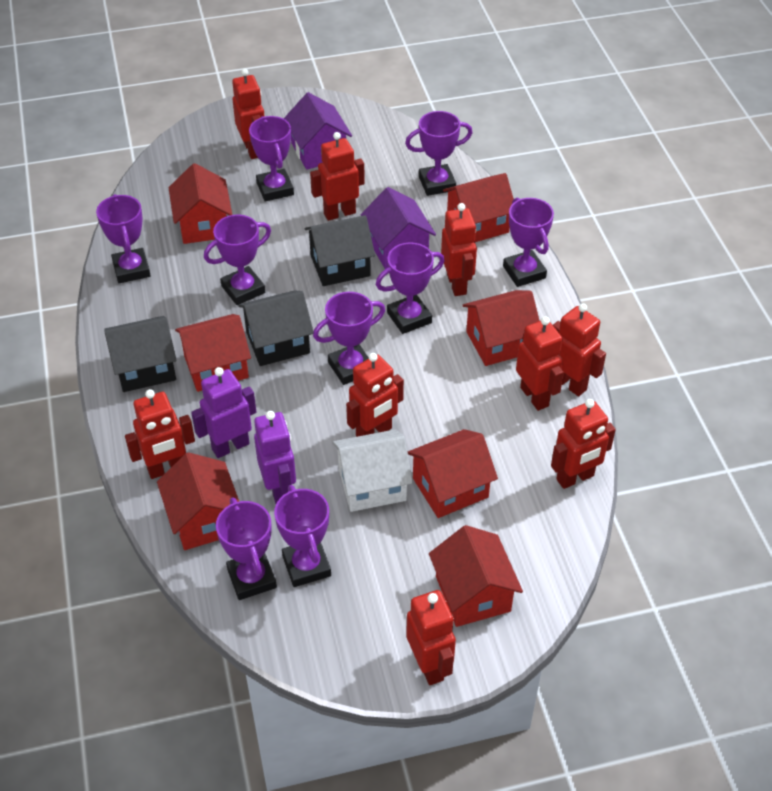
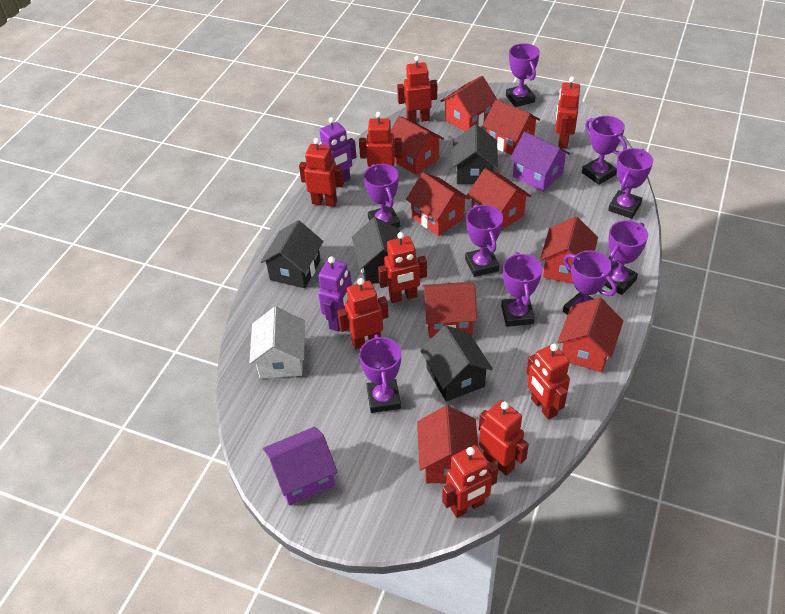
black house: [104,316,177,392] [238,290,314,366] [304,215,375,286] = 3 -> [260,220,323,288] [352,217,400,284] [420,325,493,402] [453,124,498,184] = 4
red house: [157,452,239,550] [168,163,232,244] [175,314,251,392] [408,429,498,518] [429,525,523,627] [443,173,514,242] [462,290,540,366] = 7 -> [391,116,444,175] [406,172,470,236] [417,405,478,484] [423,282,477,338] [441,76,497,131] [467,168,531,230] [483,99,540,155] [540,216,598,284] [557,297,623,372] = 9

